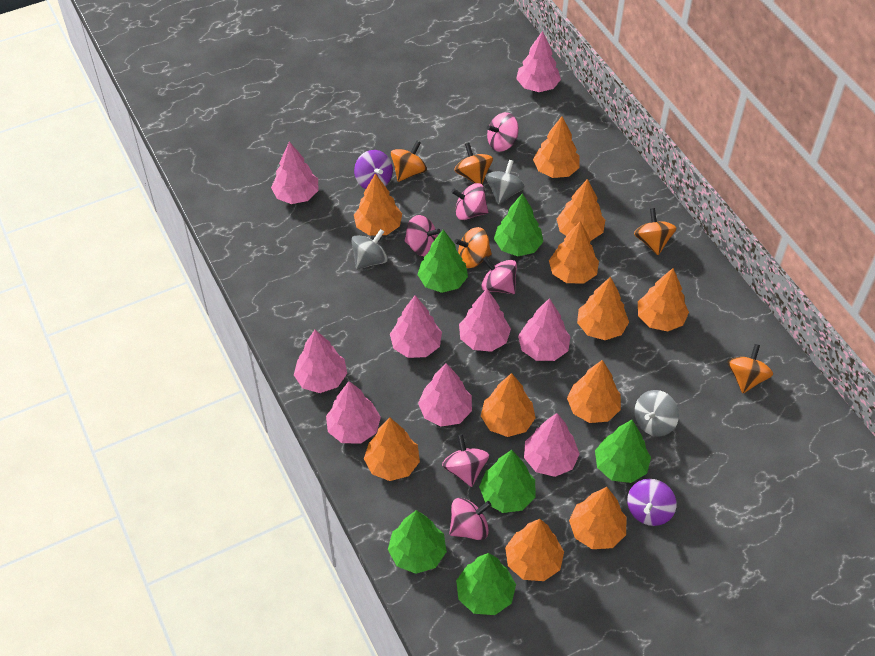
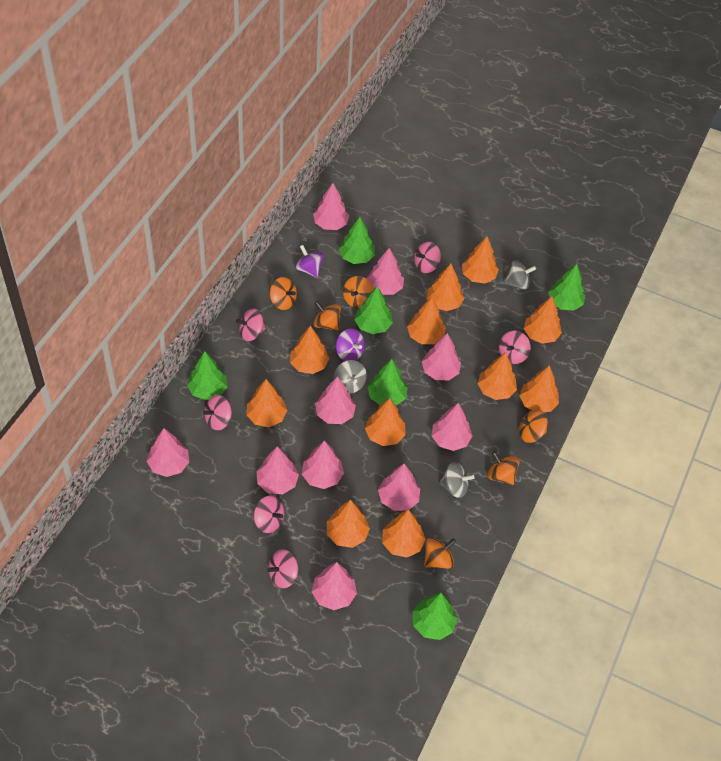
orange spinning top: [391,141,427,182] [454,143,493,184] [454,227,492,268] [634,208,676,255] [728,344,773,393] = 5 -> [270,277,297,310] [313,301,341,331] [343,276,374,308] [424,538,456,569] [487,451,519,485] [519,409,548,443] = 6
pink tree: [271,142,319,204] [294,330,347,393] [326,381,381,444] [390,295,442,358] [418,363,472,427] [459,289,511,352] [516,31,561,92] [518,298,571,361] [524,413,580,477] = 9 -> [147,428,189,477] [256,446,299,494] [302,440,344,489] [312,562,357,610] [313,183,349,230] [315,376,356,424] [367,248,404,295] [378,464,420,511] [422,333,461,380] [432,403,472,451] = 10

